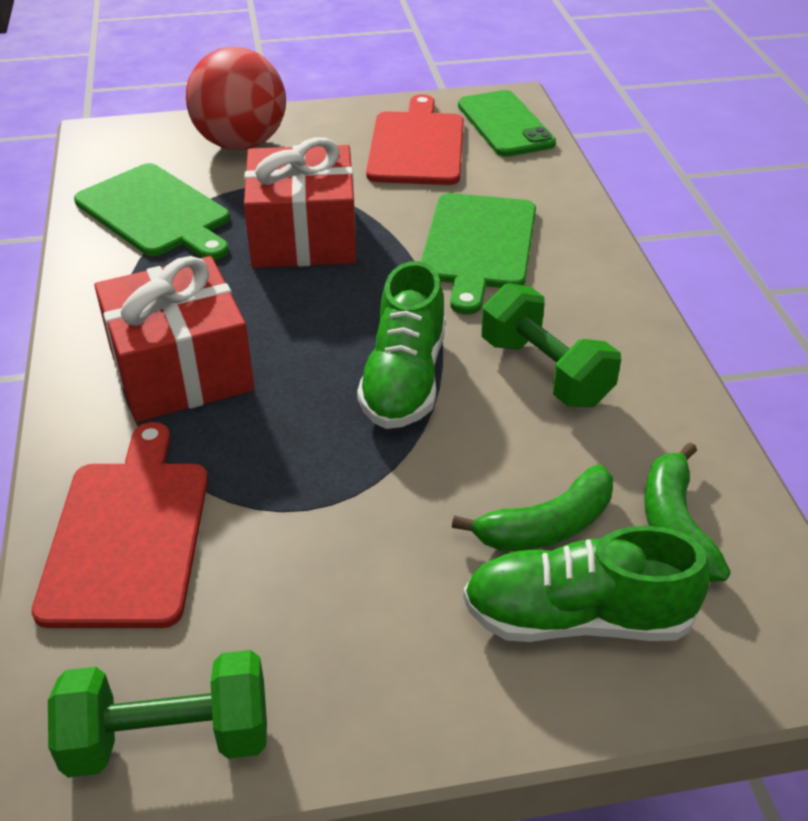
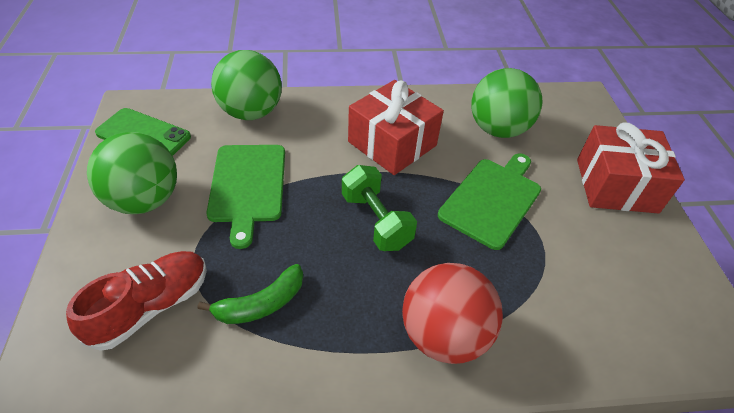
green ball: none = 0 -> [87,132,177,214] [211,50,282,120] [471,68,542,138] = 3
green banana: [452,465,613,551] [644,442,731,582] = 2 -> [197,264,303,324] = 1
green dumbbell: [48,650,267,778] [481,283,621,407] = 2 -> [342,165,417,251] = 1
green shoe: [357,261,445,429] [463,526,710,642] = 2 -> none = 0
red cutting board: [31,422,208,628] [366,94,464,185] = 2 -> none = 0
red shoe: none = 0 -> [66,251,207,351] = 1

